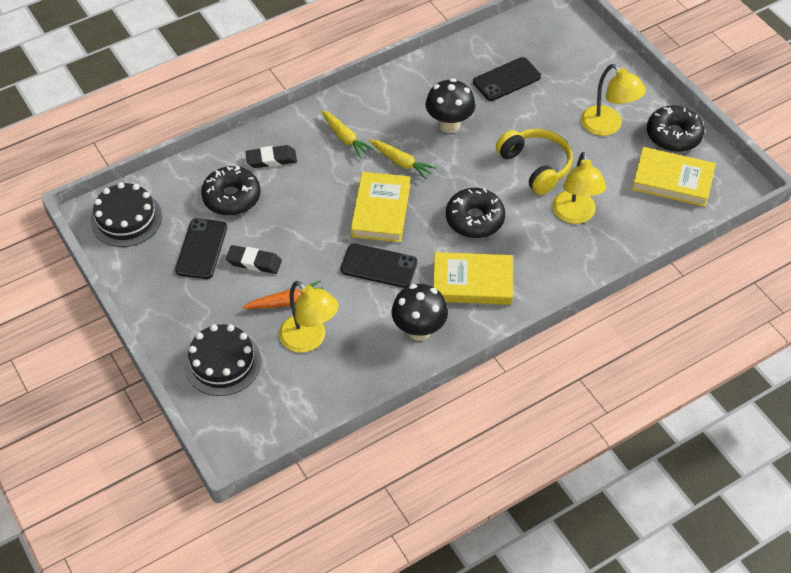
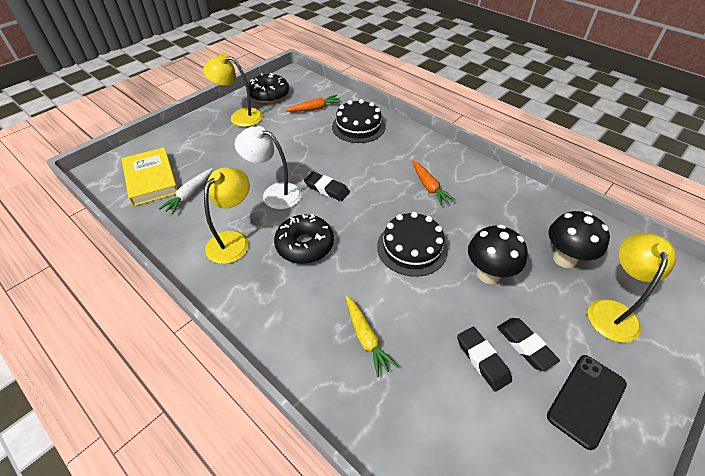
black donut: [201,166,260,216] [446,188,505,238] [647,105,704,152] = 3 -> [248,73,289,103] [274,214,334,264] = 2
black eraser: [226,245,282,274] [245,145,297,168] = 2 -> [304,172,350,201] [457,327,512,392] [497,318,560,371] = 3
black phone: [175,218,227,279] [341,243,417,288] [473,57,541,101] = 3 -> [547,355,627,450] = 1
orange carrot: [242,280,323,309] = 1 -> [285,95,342,112] [412,160,455,206] = 2
white carrot: none = 0 -> [159,168,213,215] = 1
white lamp: none = 0 -> [235,126,302,209] = 1
yellow book: [350,172,411,242] [433,252,513,305] [632,147,716,207] = 3 -> [122,147,178,206] = 1
yellow carrot: [321,110,375,159] [369,140,436,179] = 2 -> [346,296,398,377] = 1
yellow headphones: [496,129,573,195] = 1 -> none = 0

